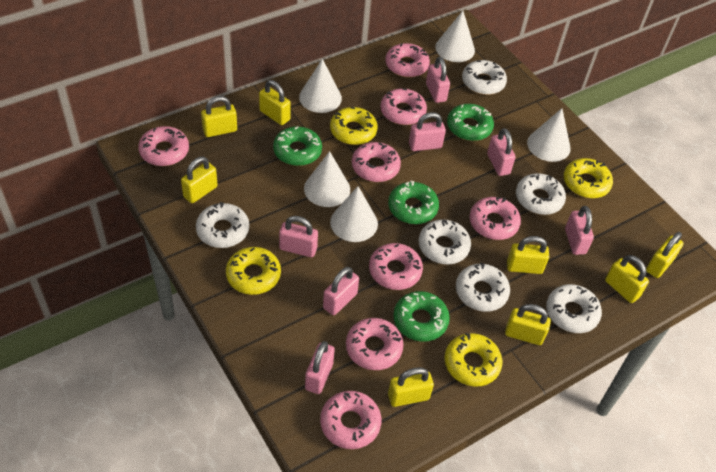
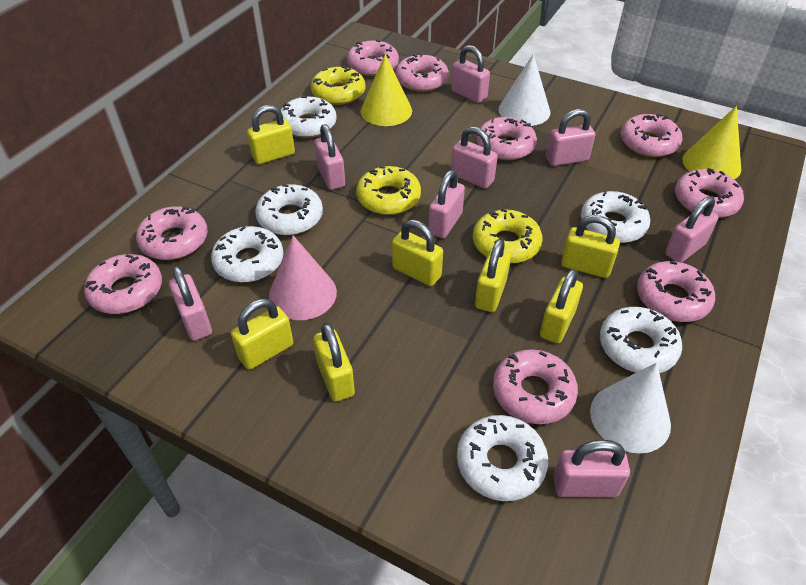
green donut: [273,126,322,166] [388,180,439,224] [393,291,450,342] [447,104,494,141] = 4 -> none = 0
pink cone: none = 0 -> [269,236,337,320] = 1
pink donut: [138,126,189,166] [320,391,381,449] [346,318,404,370] [352,142,401,182] [369,243,423,290] [380,88,427,125] [385,43,430,77] [469,197,521,240] = 8 -> [84,254,162,314] [136,206,208,260] [347,40,399,76] [395,53,449,92] [477,117,537,160] [493,349,578,424] [620,114,682,157] [637,261,715,322] [675,168,744,218] = 9
pink padlock: [279,216,318,257] [305,341,335,394] [323,267,359,315] [409,112,446,151] [426,57,450,103] [487,128,516,176] [565,206,594,255] = 7 -> [169,266,212,341] [314,124,345,190] [428,170,465,238] [451,45,490,103] [451,126,498,189] [546,109,595,166] [553,440,630,497] [665,196,718,263] = 8
white cone: [299,59,342,113] [304,151,350,207] [330,186,378,242] [435,11,475,62] [527,108,571,162] = 5 -> [498,54,550,126] [590,363,671,454] = 2
yellow cone: none = 0 -> [361,54,412,126] [682,106,741,180] = 2
yellow donut: [226,247,281,295] [330,107,378,145] [444,333,503,387] [564,158,613,198] = 4 -> [311,66,365,105] [356,166,421,215] [473,209,542,264] = 3
yellow padlock: [181,156,218,203] [201,96,237,137] [259,80,291,125] [388,367,434,407] [505,304,551,345] [507,236,549,274] [605,255,649,303] [646,232,684,278] = 8 -> [231,299,293,370] [247,105,295,164] [313,323,355,402] [392,220,443,286] [475,239,511,312] [540,269,583,344] [561,215,620,278] = 7

